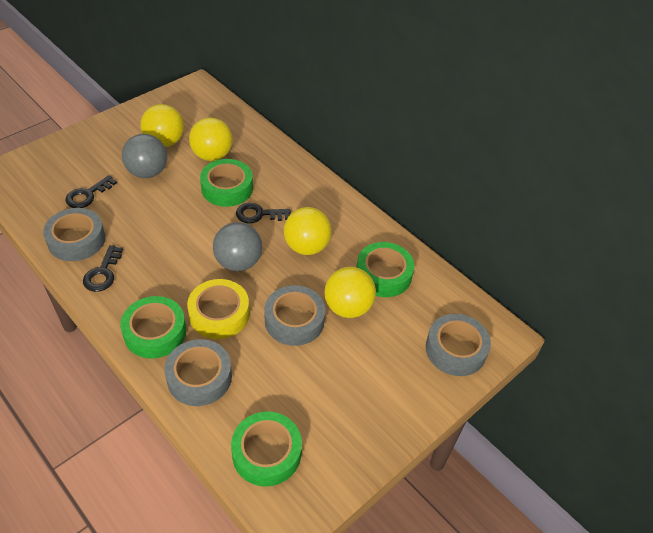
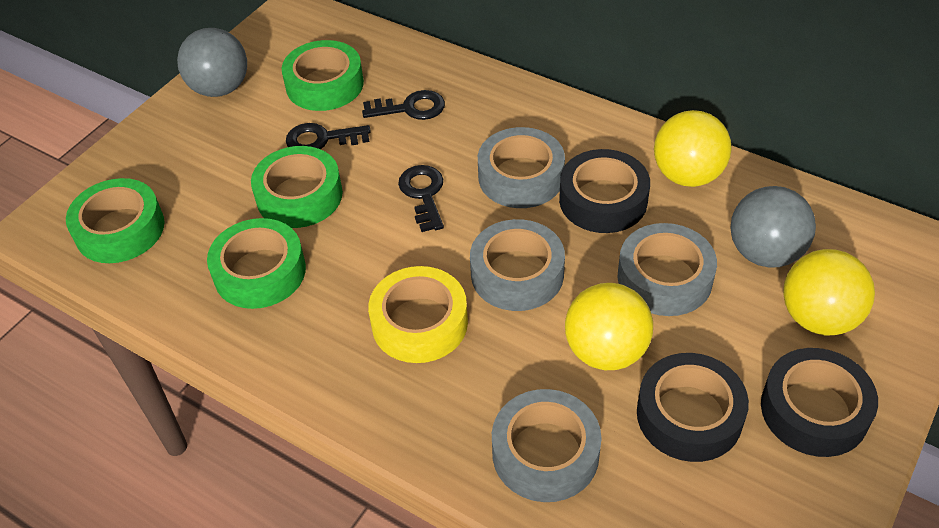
black tape: none = 0 -> [559,149,650,233] [637,353,749,462] [761,348,878,457] = 3
yellow ball: [141,104,184,147] [189,118,232,161] [284,207,332,255] [325,267,376,318] = 4 -> [565,283,653,370] [654,110,732,187] [783,249,875,335] = 3

